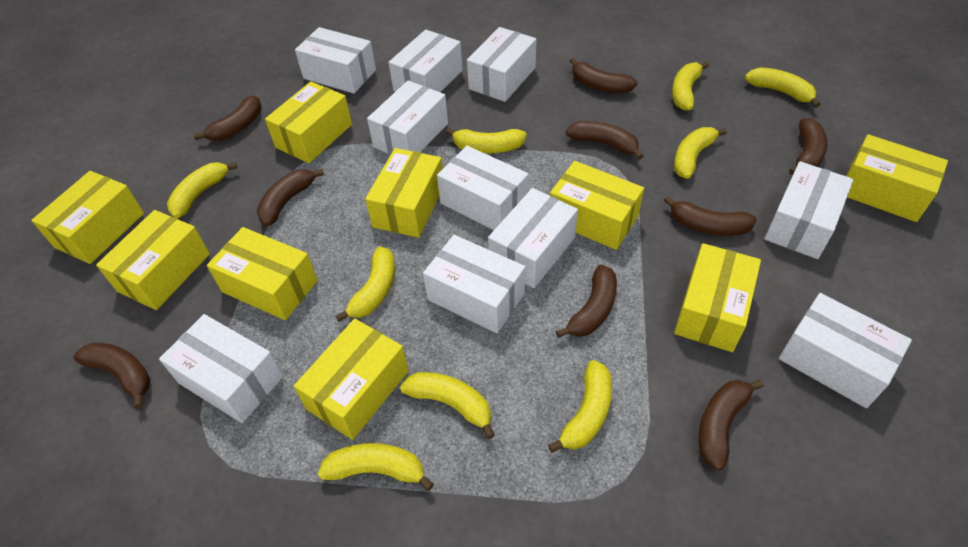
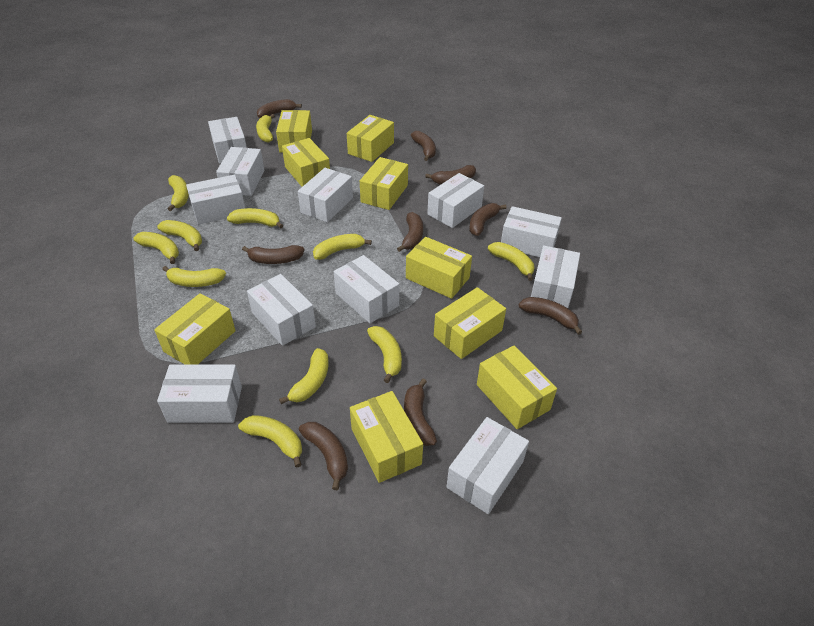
white box: [159,314,283,423] [295,27,376,94] [367,80,448,155] [388,30,462,92] [423,235,526,333] [437,146,529,230] [467,27,536,102] [488,188,578,288] [764,161,854,259] [779,293,912,408] = 10 -> [157,365,242,423] [186,175,245,225] [208,117,247,164] [216,147,264,196] [247,274,316,346] [298,168,353,222] [334,255,399,323] [427,173,484,228] [446,417,529,514] [501,206,562,257] [531,246,580,308] = 11
yellow banana: [167,162,237,218] [318,443,434,491] [336,247,395,322] [400,372,495,439] [446,128,527,153] [548,360,612,453] [672,62,709,111] [674,127,727,179] [745,67,820,108] = 9 -> [133,232,179,264] [157,220,202,251] [162,266,226,287] [168,175,189,211] [227,208,283,228] [238,415,302,467] [256,114,275,142] [279,348,329,404] [313,234,372,260] [367,326,402,383] [488,242,534,281] = 11

